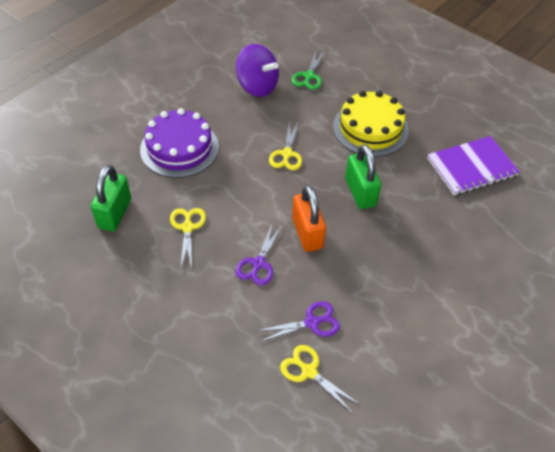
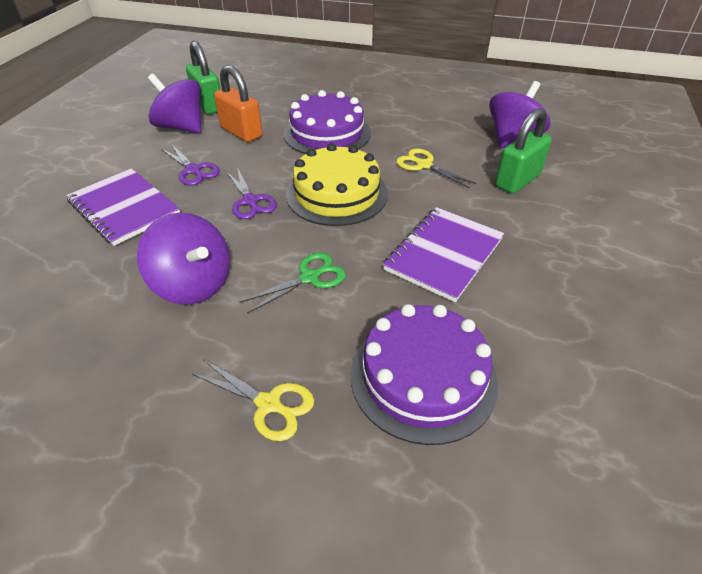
purple cake: [140,108,219,178] = 1 -> [284,90,371,154] [351,304,498,445] = 2
purple notebook: [427,136,520,195] = 1 -> [66,168,180,246] [383,207,504,302] = 2
purple spinning top: [236,44,279,97] = 1 -> [137,213,230,305] [148,74,201,133] [489,81,550,148] = 3
yellow scissors: [170,208,206,268] [269,121,302,170] [280,345,360,414] = 3 -> [191,359,314,441] [396,149,476,188] = 2

